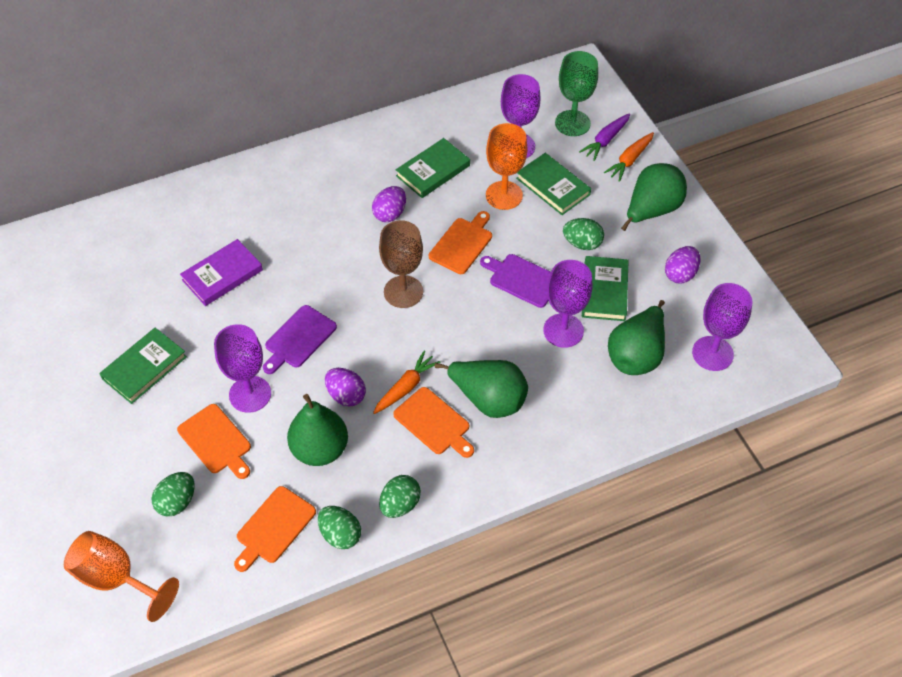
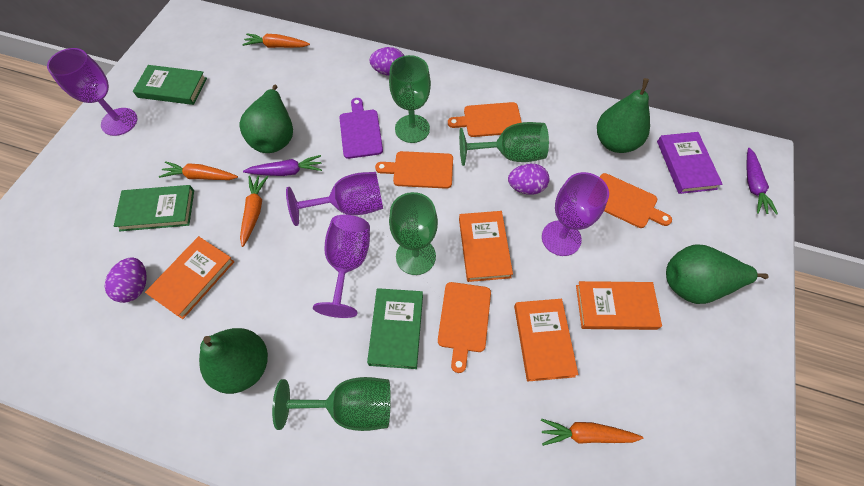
brown goblet: [379,220,423,308] = 1 -> none = 0
green book: [99,328,187,404] [396,138,470,198] [516,153,591,215] [582,256,629,321] = 4 -> [113,185,194,231] [133,65,207,105] [367,288,423,369] = 3
green egg: [151,472,195,517] [318,506,361,549] [379,475,421,518] [563,218,604,250] = 4 -> none = 0
green goblet: [555,51,598,136] = 1 -> [272,377,391,431] [389,55,431,143] [389,192,438,275] [459,122,549,166] = 4
orange book: none = 0 -> [145,236,235,319] [459,211,513,282] [514,299,578,381] [576,281,662,330] = 4
orange carrot: [373,351,440,414] [604,132,654,182] = 2 -> [159,161,238,180] [240,176,268,247] [242,34,310,48] [541,419,643,446] = 4
orange goblet: [64,531,179,622] [486,123,528,210] = 2 -> none = 0
purple carrot: [579,113,630,161] = 1 -> [243,155,322,176] [746,148,778,215] = 2
purple cutting board: [263,305,337,374] [480,254,551,308] = 2 -> [339,98,383,159] = 1

